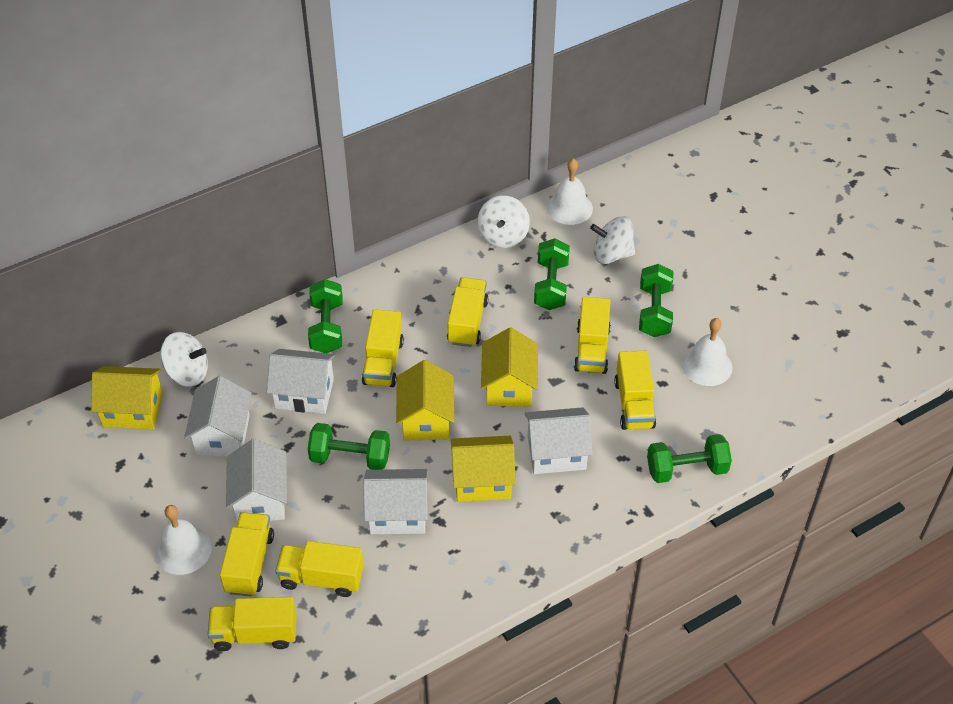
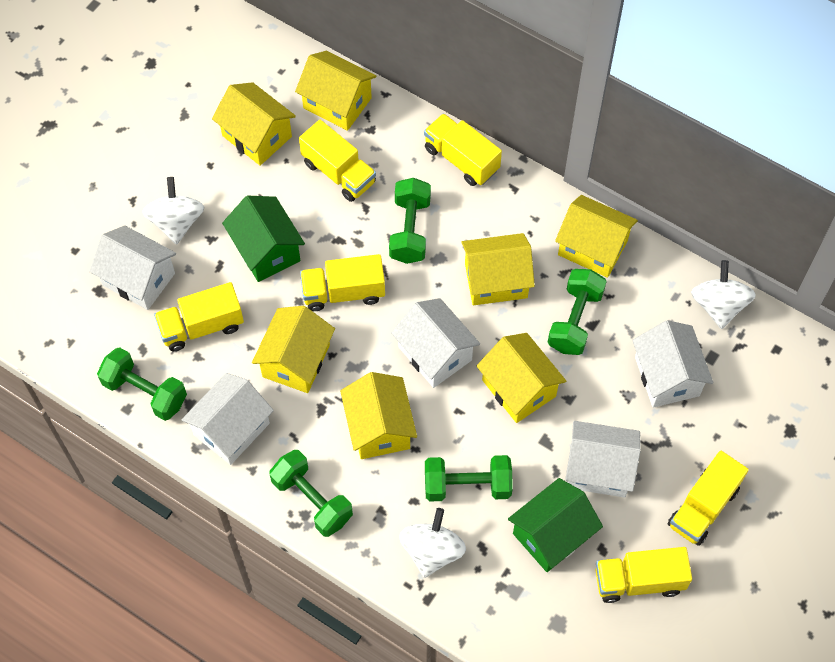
green house: none = 0 -> [222,195,305,282] [508,478,603,572] = 2
white bell: [155,505,212,575] [547,158,593,225] [681,318,733,386] = 3 -> none = 0
yellow house: [91,366,163,429] [396,360,454,440] [450,436,516,502] [481,327,538,407] = 4 -> [212,82,296,166] [252,306,335,393] [295,51,376,131] [340,372,417,459] [462,233,535,305] [477,333,566,423] [555,195,638,278] = 7
yellow truck: [208,597,297,651] [220,512,274,596] [275,541,364,597] [362,309,404,387] [447,277,489,347] [574,297,611,374] [614,351,656,430] = 7 -> [154,282,244,351] [299,120,376,202] [300,254,385,311] [424,113,502,186] [595,547,692,603] [668,451,749,546] = 6

